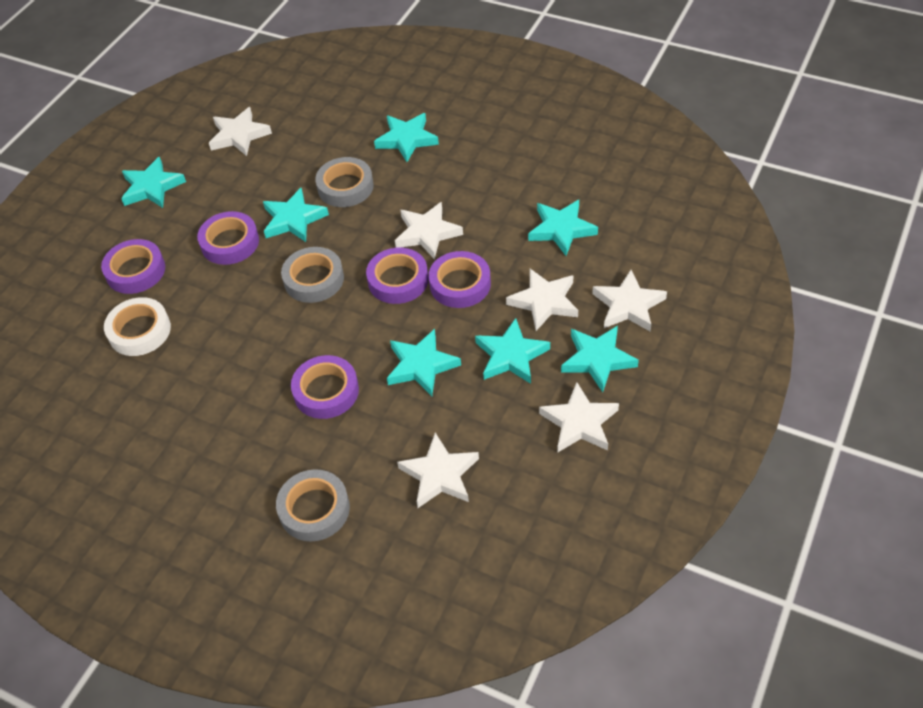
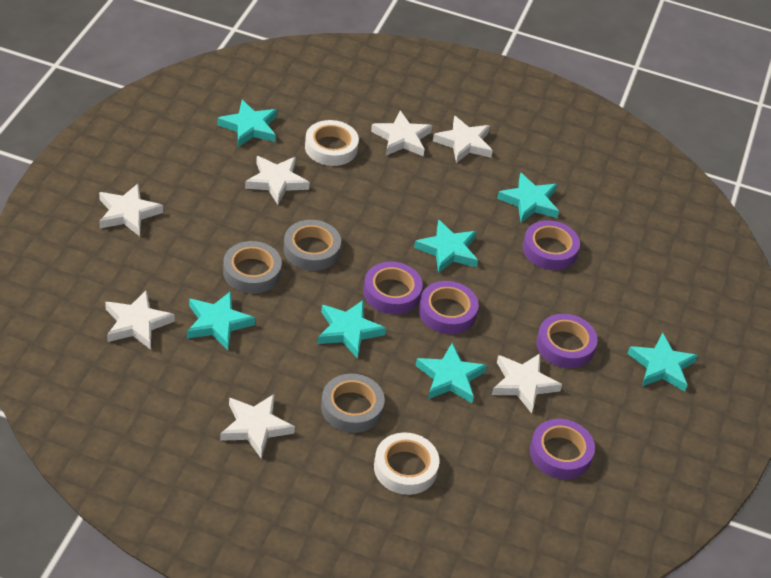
white star: [209,107,272,156] [395,202,463,259] [397,433,479,508] [506,269,578,331] [539,382,619,453] [592,270,667,332] = 6 -> [99,183,163,236] [105,290,174,350] [220,394,295,458] [245,156,310,205] [371,111,432,156] [433,116,493,163] [492,354,562,414] = 7
white tape: [104,297,171,356] = 1 -> [305,120,359,166] [374,432,440,495] = 2

